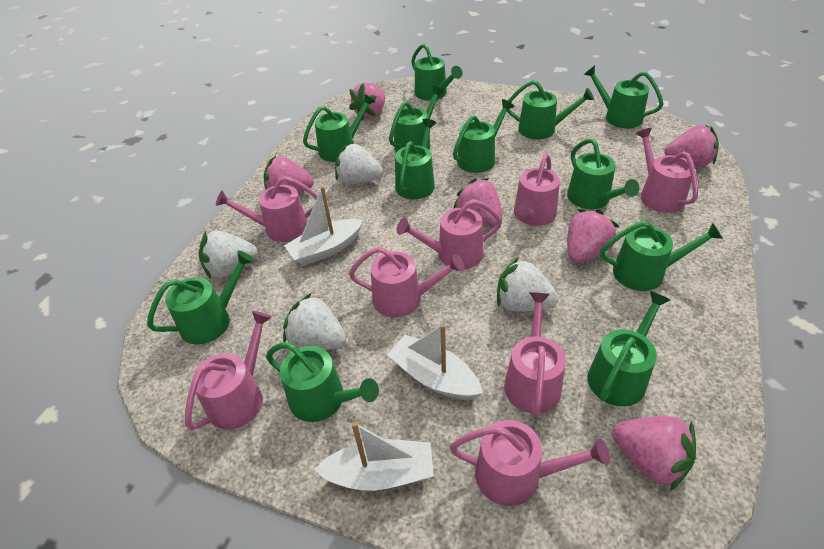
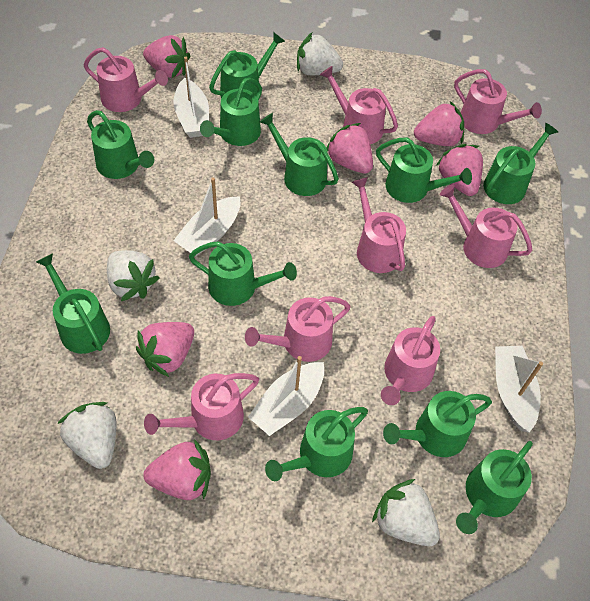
green watering can: [147,251,254,345] [266,342,379,422] [303,94,375,162] [389,86,444,152] [395,119,436,199] [411,44,463,101] [453,99,514,173] [507,80,594,140] [567,139,639,209] [584,65,663,128] [587,291,671,406] [600,221,723,291] = 12 -> [36,253,110,354] [87,110,154,179] [189,242,297,306] [200,78,262,146] [209,32,285,98] [260,113,339,196] [265,407,368,481] [376,138,472,203] [383,391,492,457] [456,441,533,534] [483,123,558,204] = 11
white boat: [284,186,363,266] [314,422,434,491] [387,324,483,400] = 3 -> [173,57,209,138] [173,177,240,256] [248,356,324,436] [495,346,543,433] = 4

